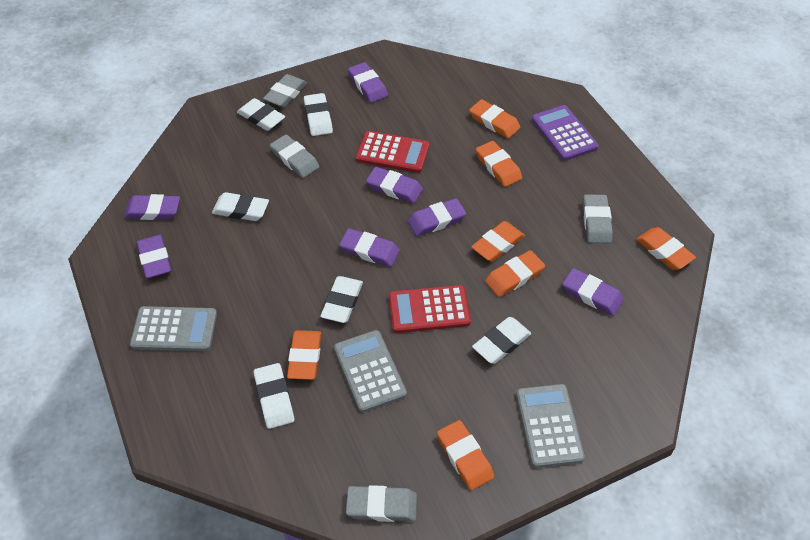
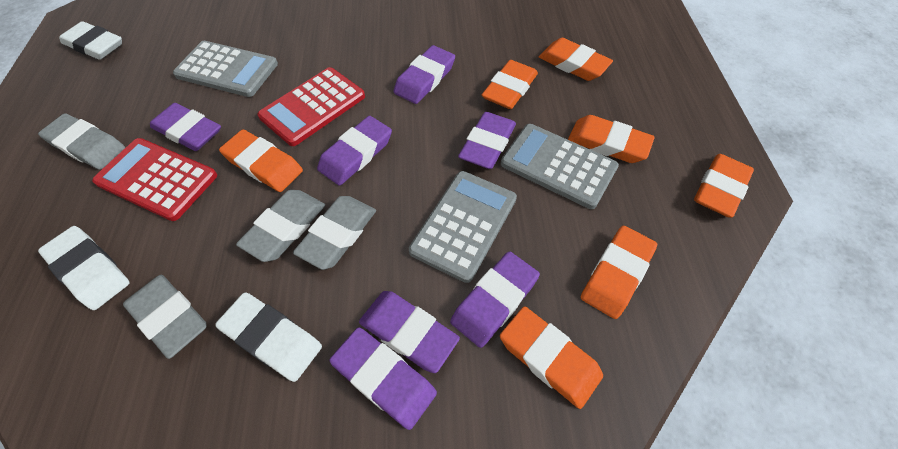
purple calculator: [532,105,599,161] = 1 -> none = 0
white eraser: [212,192,269,221] [237,98,285,131] [254,363,294,429] [304,93,333,136] [320,276,363,323] [472,317,531,364] = 6 -> [38,226,130,310] [59,21,122,60] [215,292,322,382] = 3

